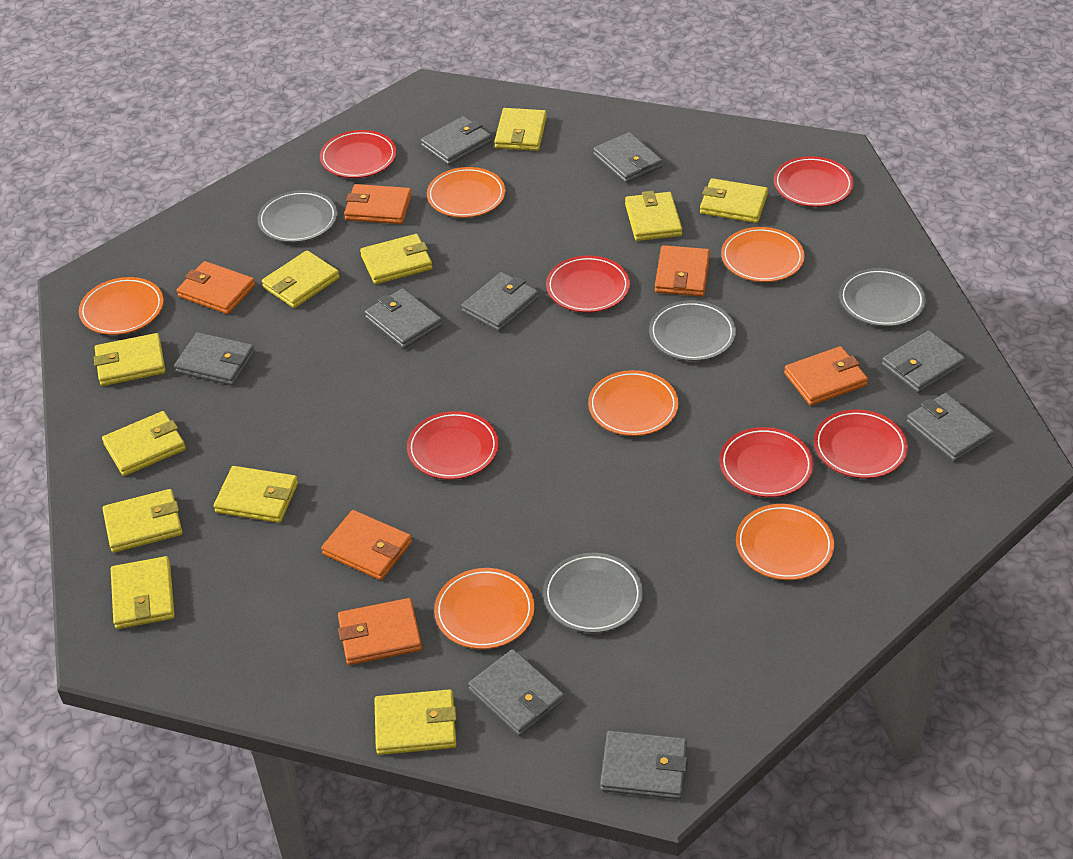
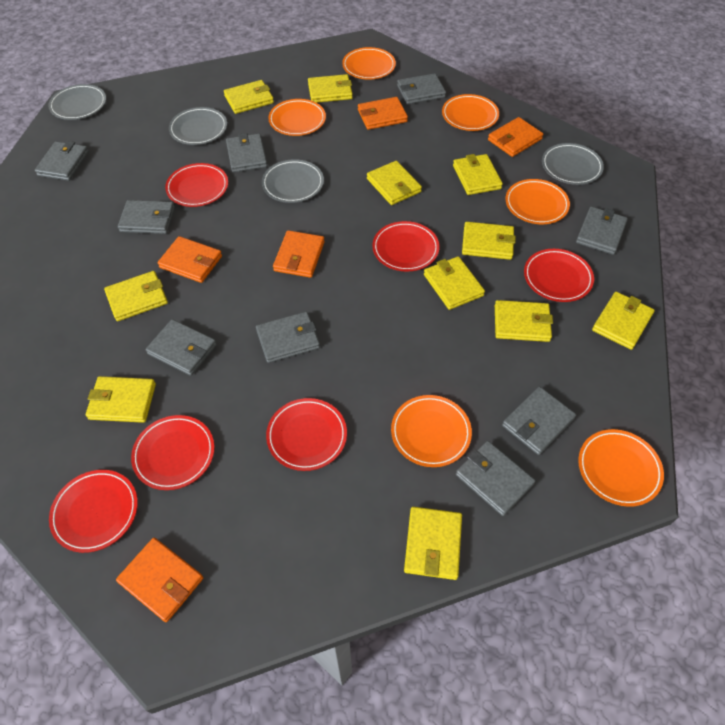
orange wallet: [177,261,255,314] [321,510,412,580] [338,598,422,665] [344,184,412,224] [655,245,710,296] [784,346,868,406] = 6 -> [116,538,203,622] [158,236,222,283] [273,230,325,278] [358,97,408,130] [488,117,543,157] = 5

